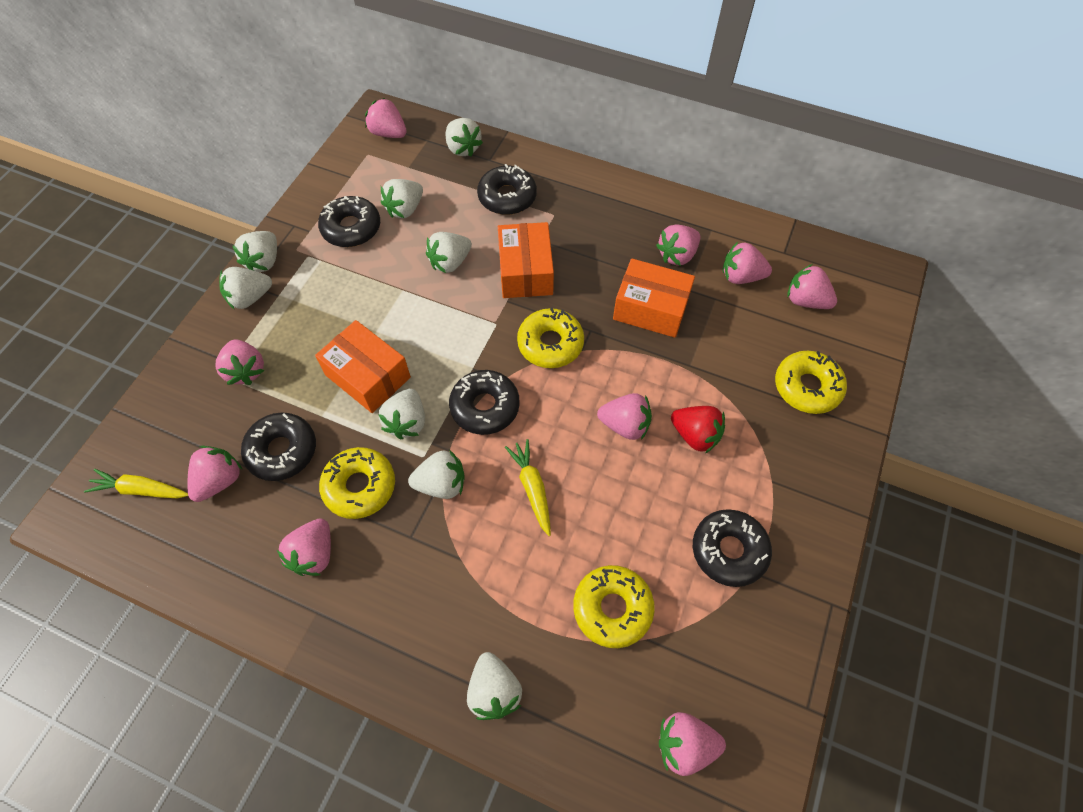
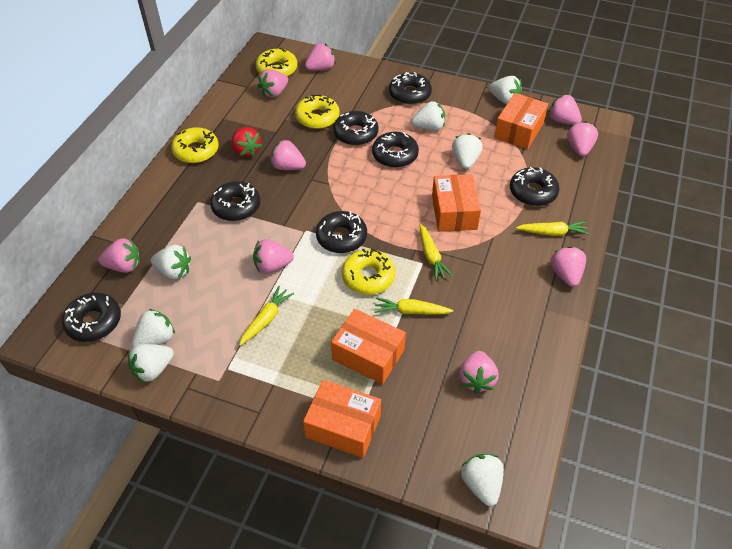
black donut: [241,412,316,481] [318,196,380,247] [449,370,520,435] [477,164,537,215] [693,509,772,587] = 5 -> [62,292,121,342] [210,181,260,221] [316,211,367,253] [333,111,379,146] [372,132,419,168] [389,72,432,105] [510,167,559,206] = 7
orange box: [315,320,411,413] [498,222,554,298] [613,259,695,338] = 3 -> [303,380,381,458] [331,309,406,384] [432,174,481,232] [494,93,548,149] = 4
white strawberry: [219,267,272,310] [232,231,277,272] [379,389,425,439] [381,179,423,218] [408,450,465,499] [426,232,472,273] [445,118,483,157] [467,652,522,720] = 8 -> [128,344,174,383] [132,309,175,347] [151,245,191,279] [411,101,445,131] [452,133,482,169] [461,454,504,506] [489,76,522,104] = 7
yellow carrot: [84,469,188,499] [505,439,551,536] = 2 -> [239,286,294,346] [375,297,453,315] [420,224,453,281] [516,221,589,236] = 4

